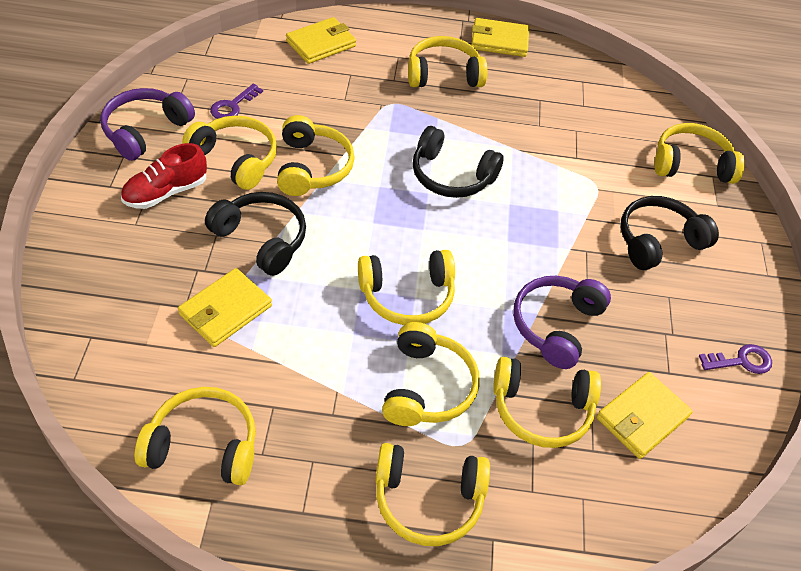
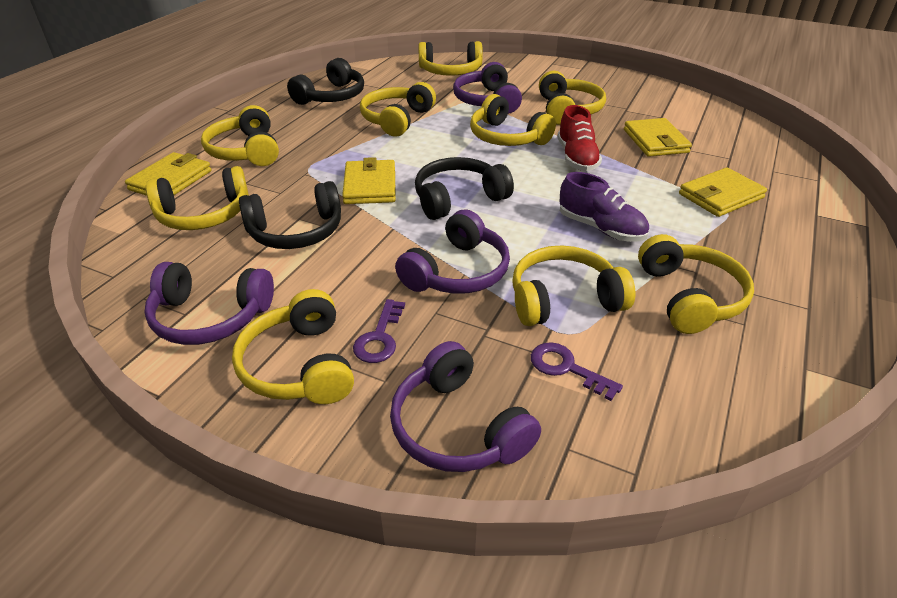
purple headphones: [100,88,195,161] [513,276,611,369] = 2 -> [145,262,274,345] [390,341,541,472] [395,210,510,294] [453,62,522,114] = 4
purple shoe: none = 0 -> [560,172,649,242] = 1

